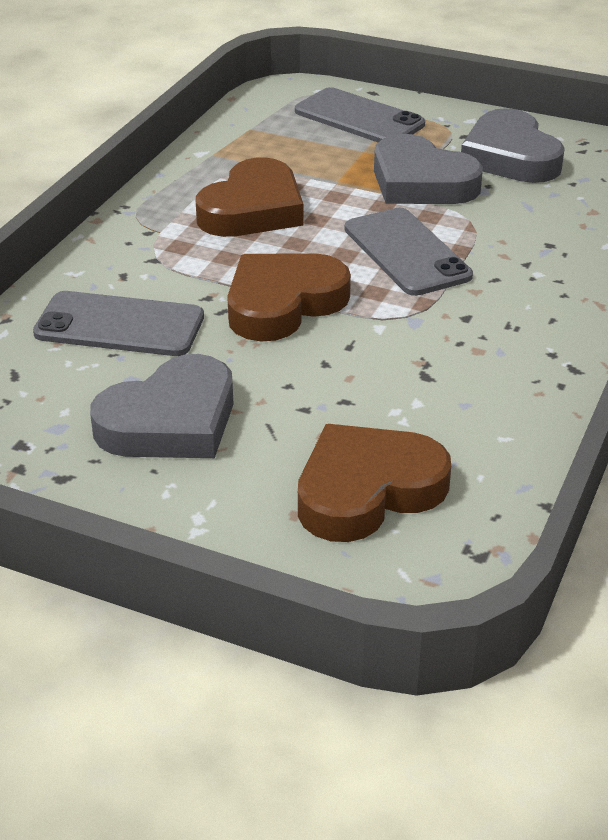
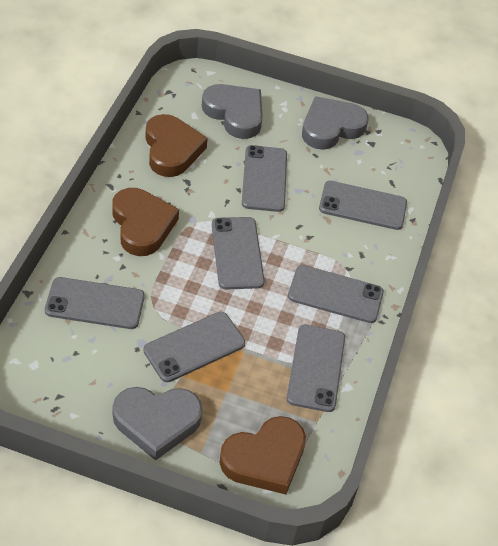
grey phone: [33,291,204,356] [295,87,425,143] [345,208,473,296] = 3 -> [45,277,145,329] [144,312,245,382] [212,217,265,290] [242,145,287,212] [287,325,345,412] [288,265,384,323] [319,181,407,230] = 7

